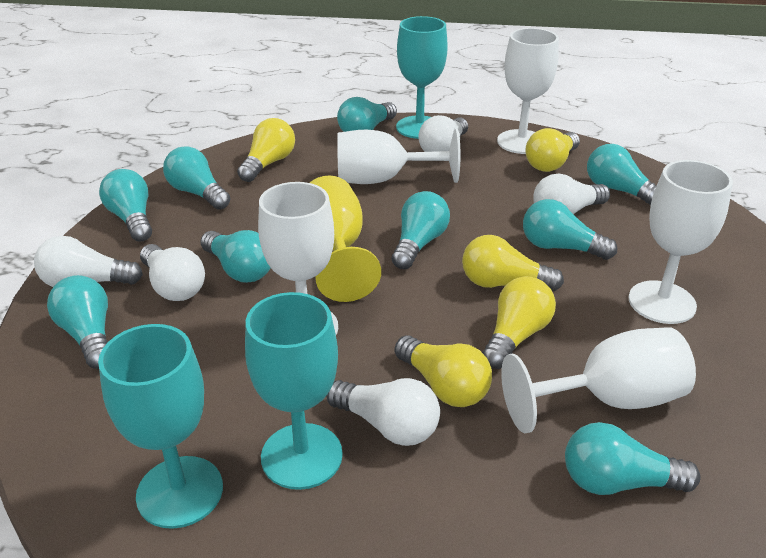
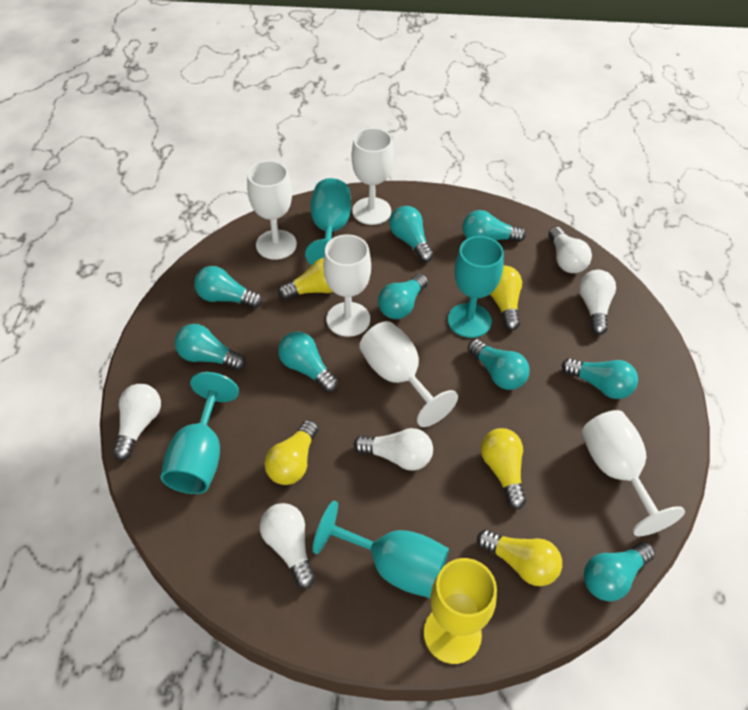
turquoise goblet: [98,324,223,529] [245,292,343,490] [396,16,448,139] = 3 -> [161,372,239,494] [305,178,351,265] [313,501,449,598] [448,236,504,338] = 4

